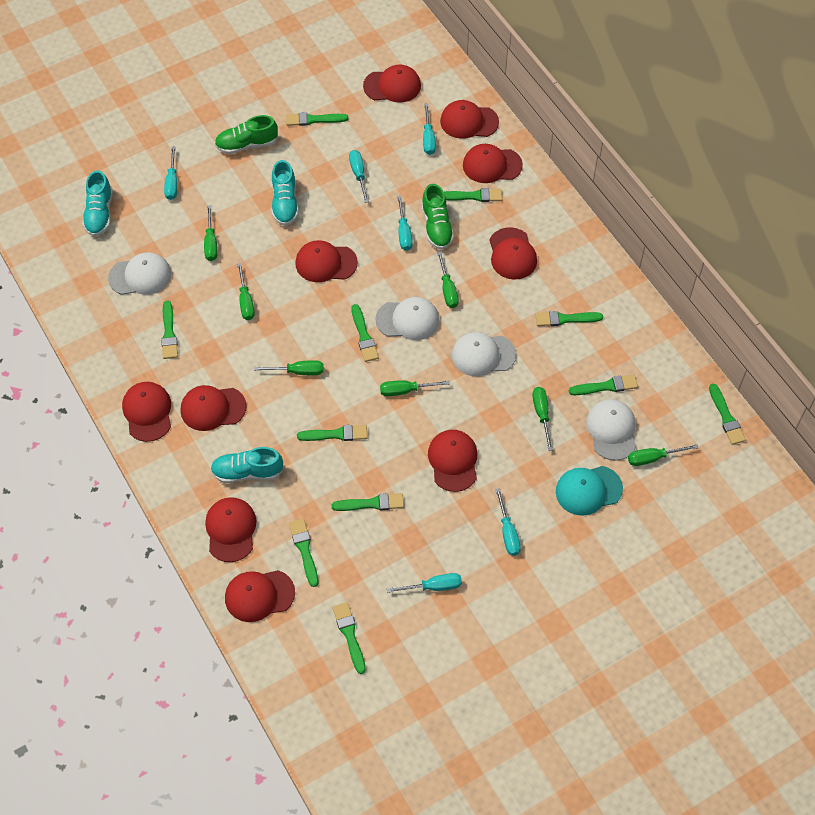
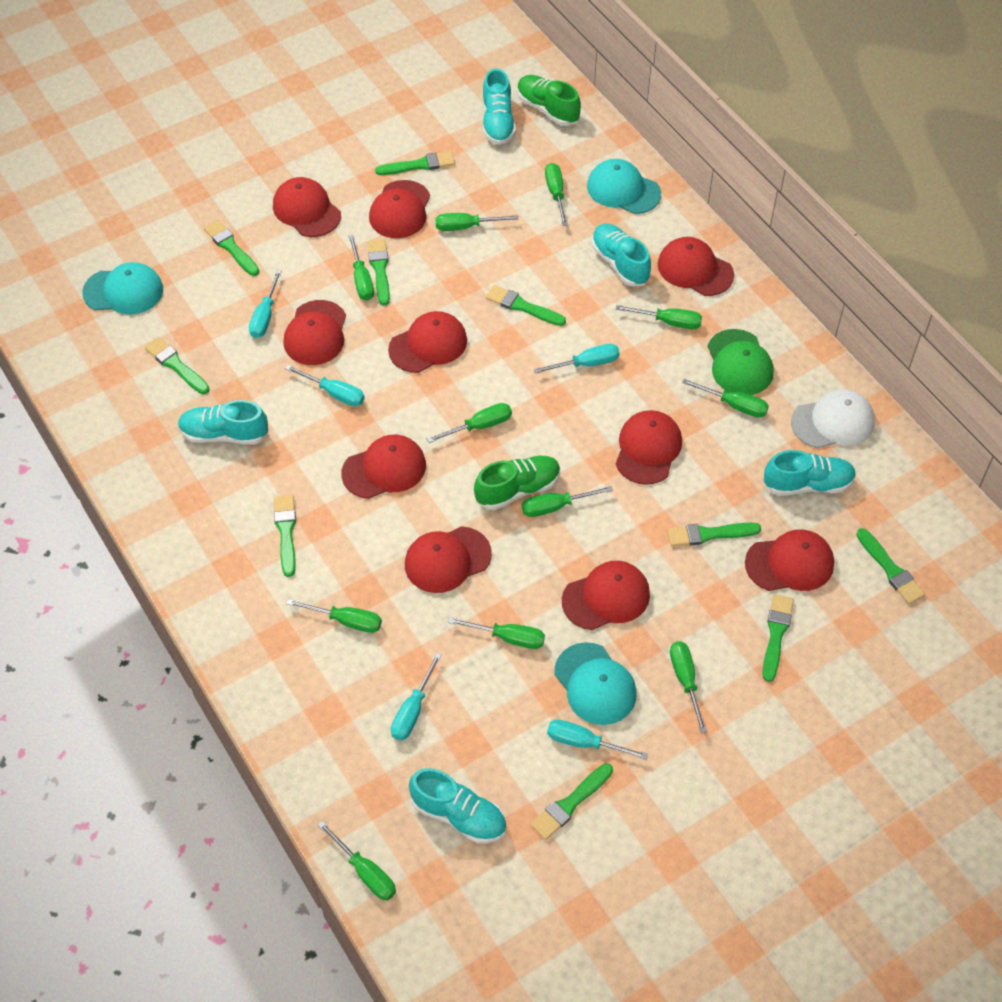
green brush: [161,301,178,359] [286,112,348,126] [289,519,318,587] [297,425,368,441] [331,493,404,511] [333,602,366,674] [351,304,379,362] [444,188,503,202] [536,311,603,326] [569,375,638,395] [709,383,746,445] = 11 -> [145,337,209,394] [204,220,259,276] [274,495,296,577] [367,239,390,305] [375,151,455,175] [486,285,566,326] [531,763,613,840] [667,522,761,547] [762,594,794,682] [856,528,925,604] = 10
green cap: none = 0 -> [707,329,774,395] = 1
green screwdriver: [204,205,217,261] [237,263,255,320] [254,360,324,375] [380,380,450,396] [437,251,459,308] [532,387,553,451] [628,444,698,466] = 7 -> [287,599,382,633] [318,821,396,900] [348,235,374,301] [427,403,512,443] [435,213,518,231] [448,617,545,649] [522,486,613,517] [545,163,568,226] [616,305,702,329] [670,641,707,733] [682,379,769,418] = 11
turquoise cap: [556,466,623,516] = 1 -> [82,262,163,314] [554,642,637,725] [587,159,661,214] = 3
turquoise screwdriver: [164,147,178,200] [349,150,369,203] [387,573,462,593] [397,195,413,251] [423,103,436,155] [495,488,521,556] = 6 -> [249,270,282,338] [285,365,365,406] [391,653,442,741] [534,344,620,374] [547,719,648,760] = 5
turquoise shoe: [82,170,113,236] [210,447,283,483] [272,160,299,226] = 3 -> [178,400,269,445] [409,768,507,843] [482,69,516,145] [592,223,651,286] [763,450,856,496] = 5
white cap: [108,252,171,295] [376,297,439,340] [452,332,516,376] [586,399,636,460] = 4 -> [791,389,875,448] = 1

